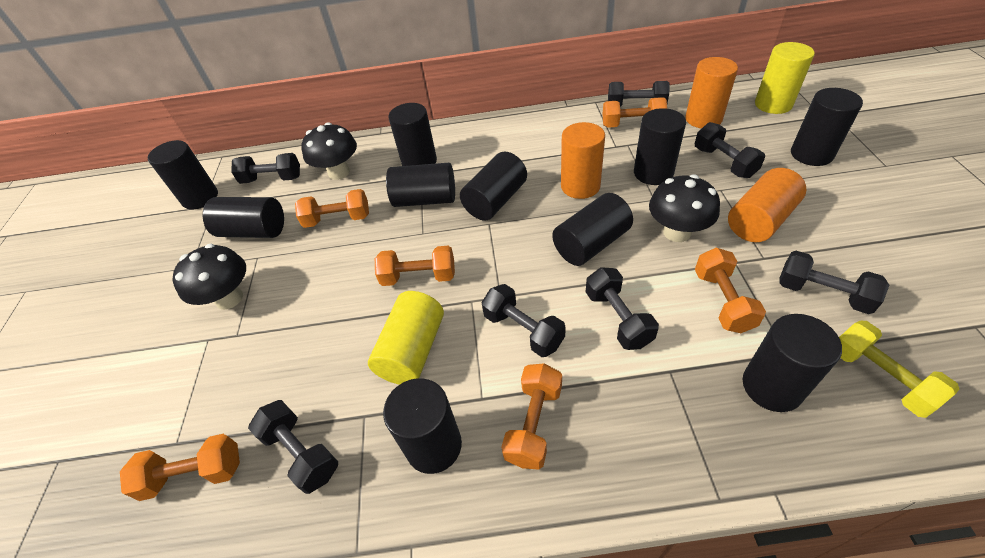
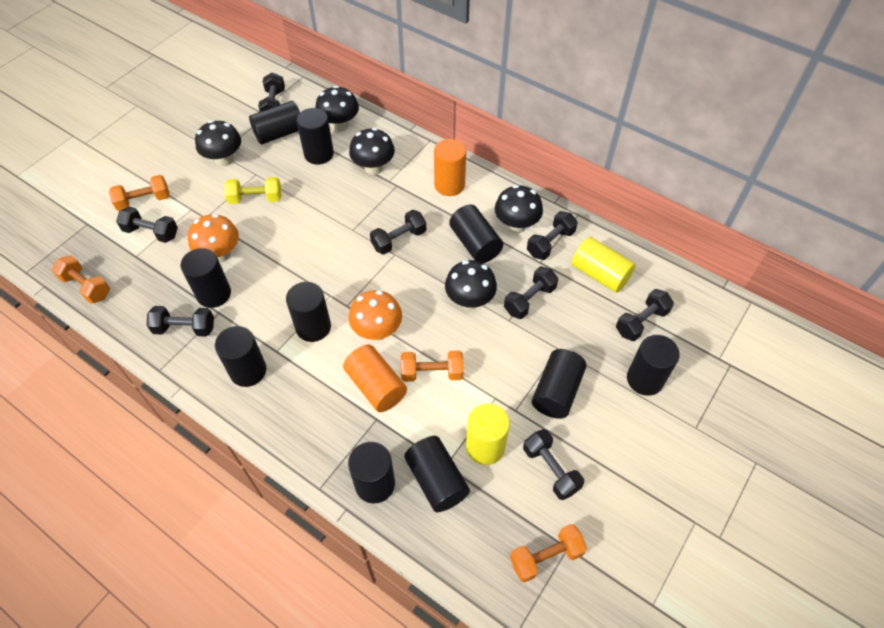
black dumbbell: [231,153,300,184] [248,400,338,494] [481,284,566,357] [586,267,659,350] [608,81,669,106] [695,122,765,178] [779,251,889,314] = 7 -> [116,207,178,243] [146,306,214,337] [258,73,285,112] [370,210,426,255] [504,267,558,319] [523,429,584,500] [527,211,578,260] [616,289,674,341] = 8
black mushroom: [173,244,246,310] [301,122,357,180] [649,174,720,242] = 3 -> [195,120,241,167] [316,86,359,132] [349,128,395,175] [445,260,497,310] [495,185,543,233] = 5
orange cylinder: [561,122,605,199] [685,57,738,128] [728,168,806,242] = 3 -> [343,345,407,412] [434,139,466,196] = 2
orange dumbbell: [120,434,240,501] [295,189,369,228] [375,246,455,286] [501,363,562,469] [603,97,667,128] [695,248,766,333] = 6 -> [52,255,110,304] [109,175,170,211] [401,351,463,382] [510,524,587,582] = 4
orange mushroom: none = 0 -> [188,214,239,263] [349,290,402,340] = 2

